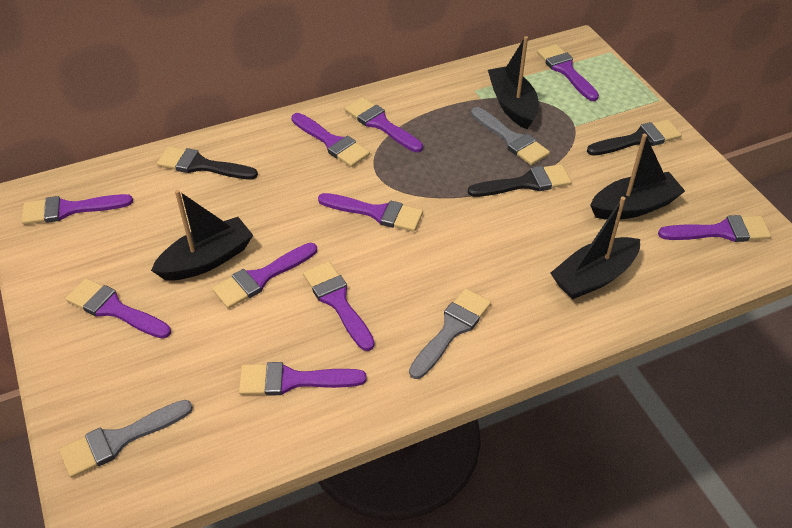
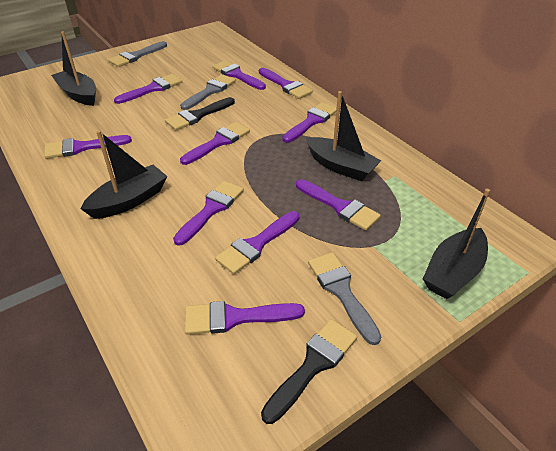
black brush: [157,146,258,179] [468,164,572,197] [587,119,682,156] = 3 -> [165,97,235,130] [261,319,357,424] = 2

